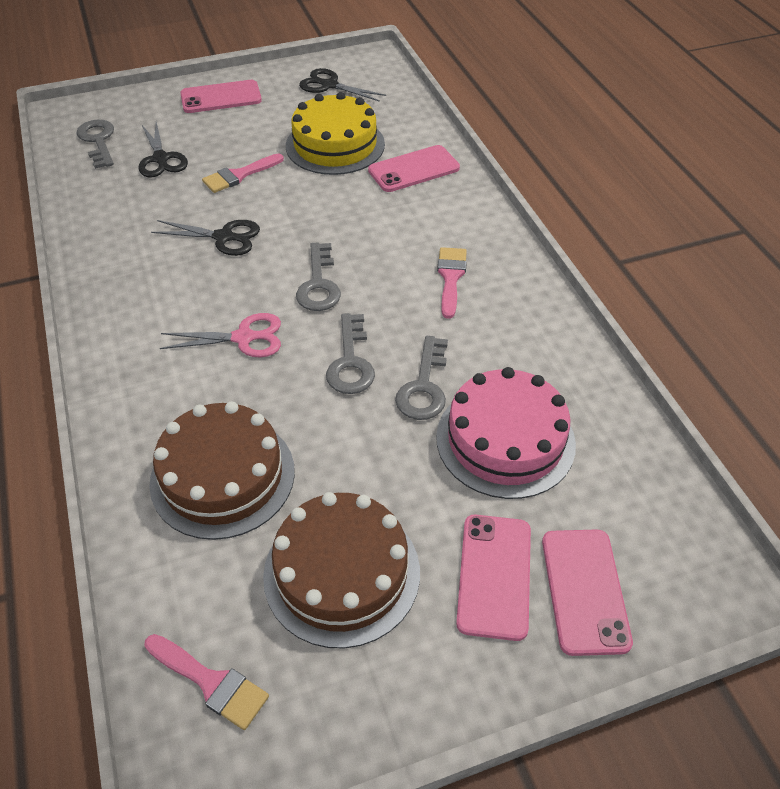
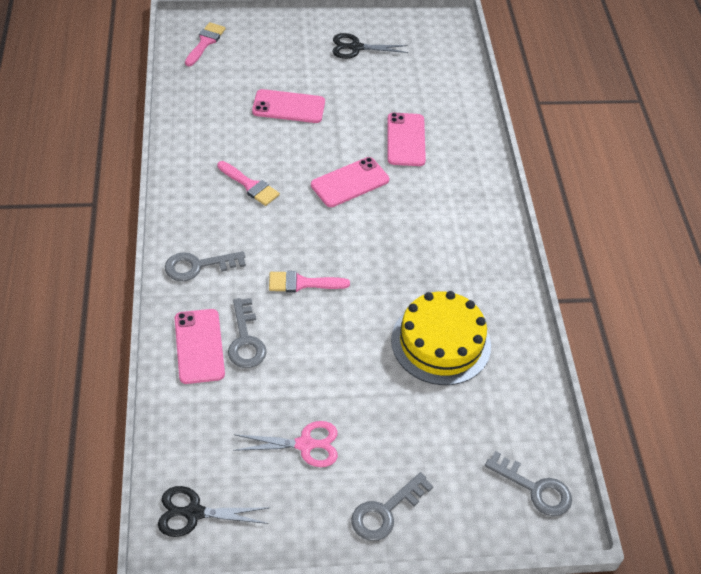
black scissors: [139,122,188,177] [151,220,260,256] [299,68,386,102] = 3 -> [158,486,269,537] [333,33,408,59] = 2
brown cake: [149,402,295,540] [263,492,420,649] = 2 -> none = 0
pink cake: [436,367,576,499] = 1 -> none = 0

